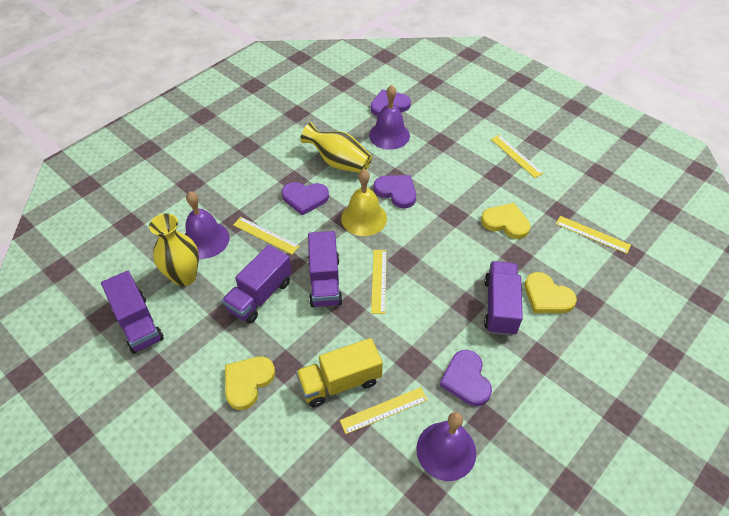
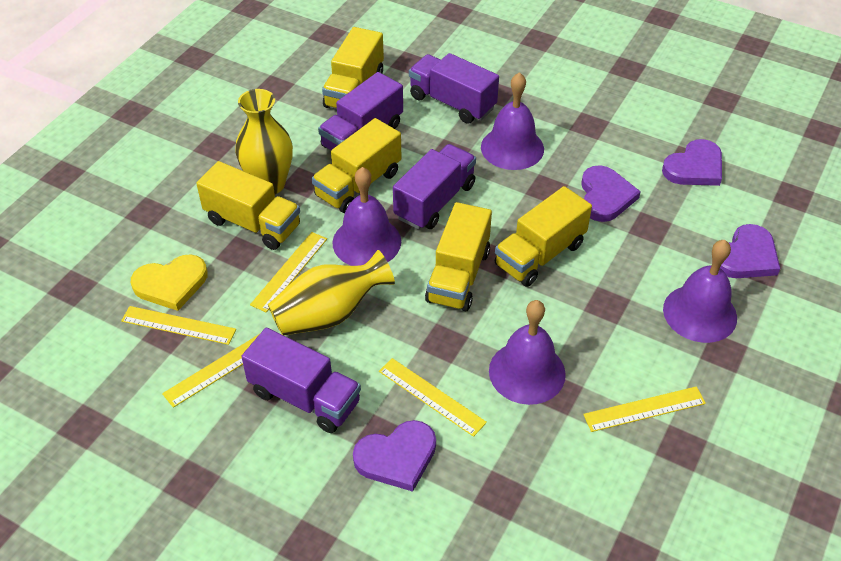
purple bell: [185,191,230,259] [369,85,410,150] [416,412,476,481] = 3 -> [333,167,401,266] [481,72,544,170] [489,300,566,405] [663,240,737,343] = 4
yellow bell: [341,169,387,236] = 1 -> none = 0
yellow heart: [225,356,275,410] [481,203,530,239] [525,272,577,313] = 3 -> [131,254,208,311] = 1
yellow truck: [296,338,383,407] = 1 -> [196,161,300,250] [312,118,401,213] [322,27,384,109] [425,202,492,311] [495,186,592,287] = 5

